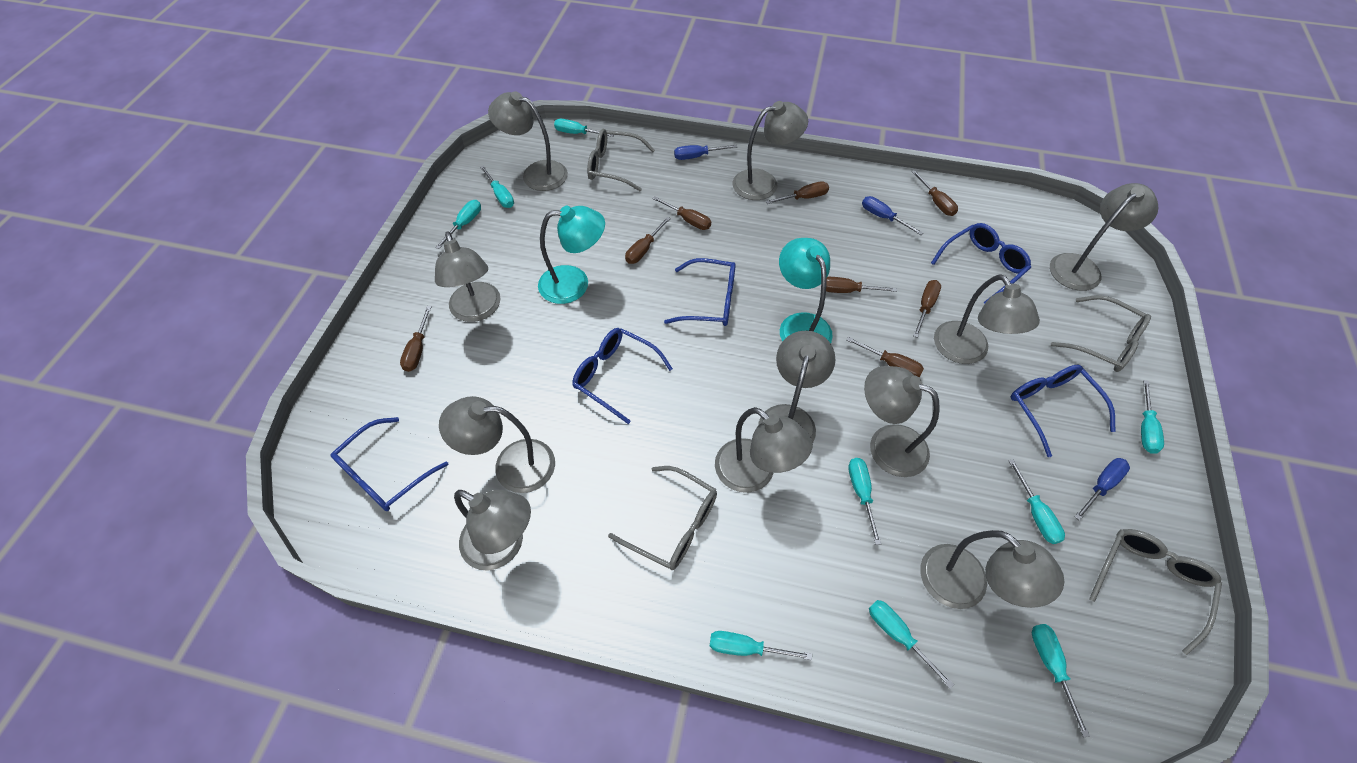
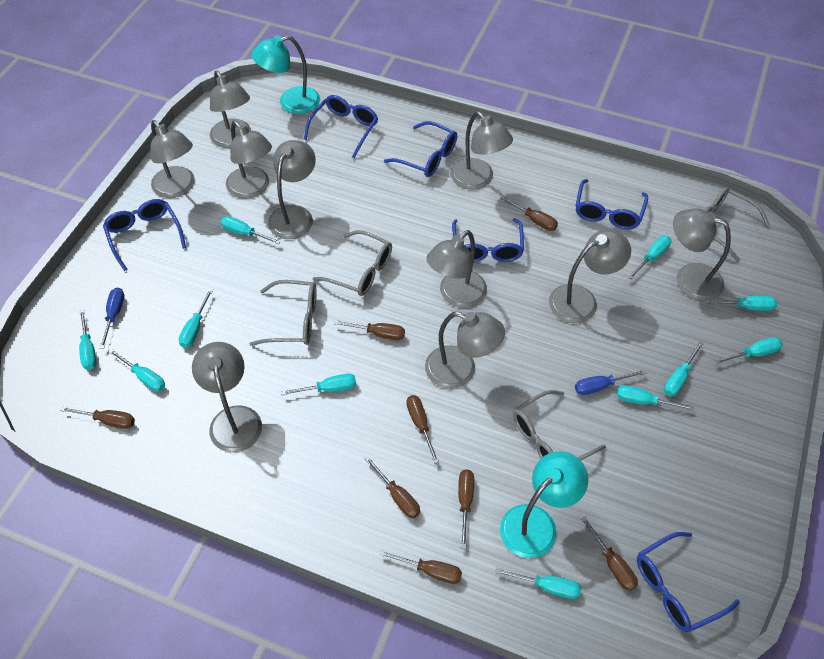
blue glasses: [331,417,448,511] [572,328,673,424] [664,258,736,326] [931,223,1031,304] [1011,365,1116,457] = 5 -> [103,199,186,271] [304,95,378,158] [384,121,457,177] [452,218,524,262] [575,179,648,229] [637,532,740,632] = 6
blue screwdriver: [674,144,737,160] [862,196,923,235] [1074,458,1130,521] = 3 -> [100,287,124,349] [575,369,646,395] = 2
grey lamp: [435,231,501,322] [439,396,555,493] [454,490,531,571] [488,91,568,191] [715,407,813,493] [733,101,808,200] [758,330,835,443] [864,366,940,477] [920,530,1064,609] [934,274,1040,364] [1050,183,1159,291] = 11 -> [150,120,195,198] [192,342,262,452] [210,71,251,148] [226,121,272,199] [268,140,316,239] [425,312,505,388] [427,230,487,308] [450,112,513,190] [549,230,631,323] [673,208,731,301] = 10
turquoise screwdriver: [435,200,481,249] [480,165,514,208] [554,119,614,137] [710,631,812,660] [848,458,881,545] [869,600,954,689] [1008,459,1065,544] [1032,624,1090,738] [1141,380,1164,454] = 9 -> [79,309,97,370] [108,349,165,392] [179,289,213,348] [221,216,281,244] [281,374,356,395] [495,568,581,599] [617,385,694,410] [628,236,671,279] [664,341,704,396] [704,296,777,311] [714,337,783,364] = 11

